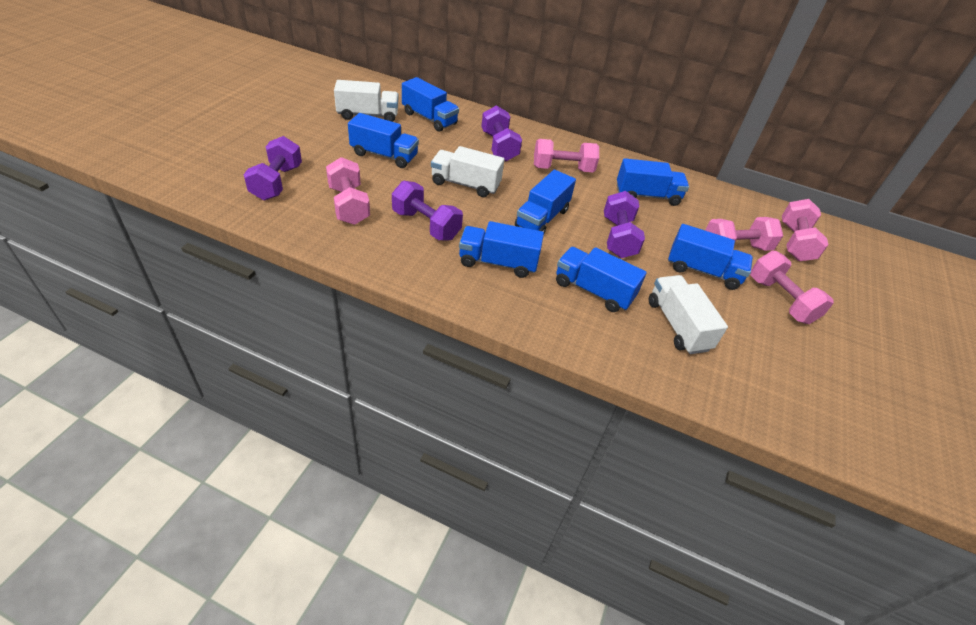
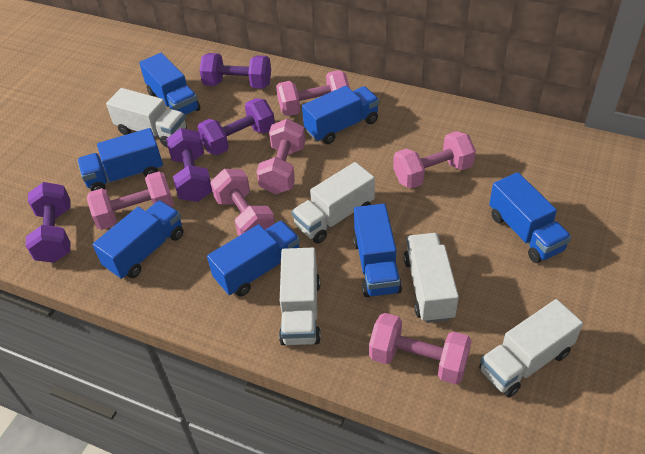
pink dumbbell: [326,157,370,225] [534,139,599,172] [705,217,783,251] [750,251,834,324] [782,199,829,261] = 5 -> [87,171,174,230] [210,169,275,236] [257,119,305,194] [276,70,350,116] [369,313,472,384] [393,131,476,189] = 6
white truck: [334,80,399,122] [431,146,504,197] [649,275,728,354] = 3 -> [106,88,187,148] [279,248,321,345] [292,162,375,244] [404,233,459,323] [479,299,583,397] = 5

